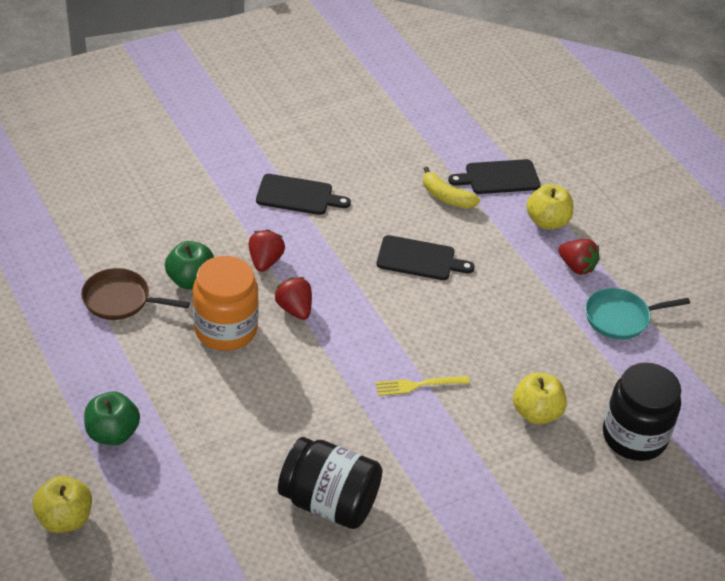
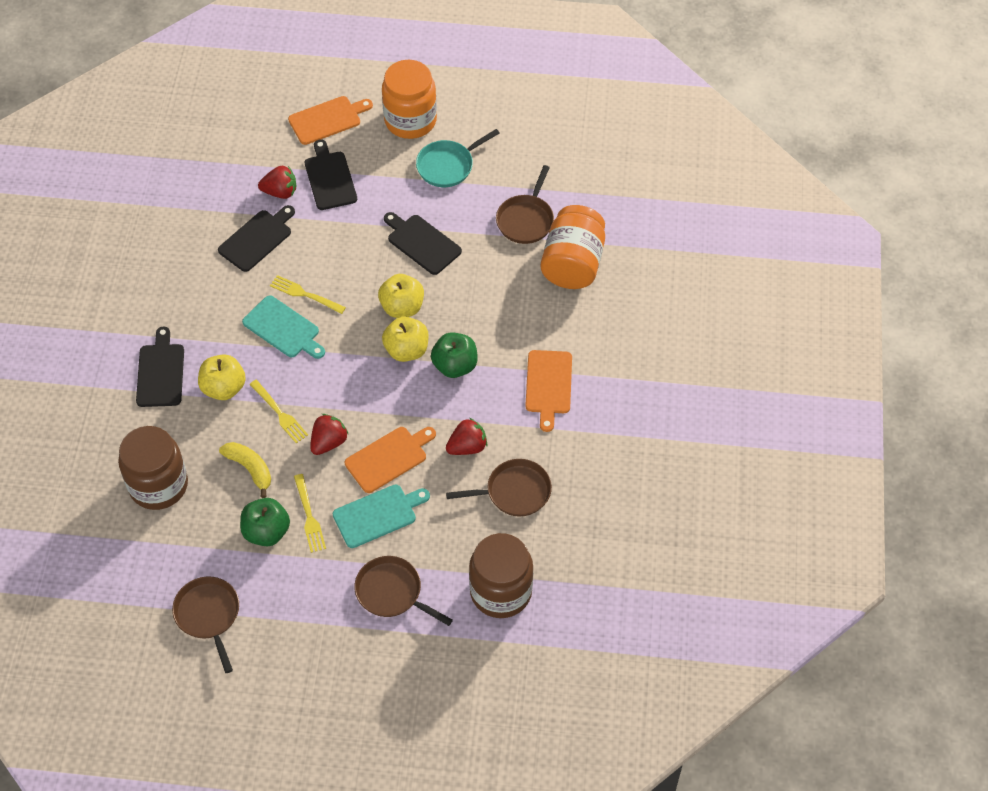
black cutting board: [256,174,351,215] [377,235,475,280] [448,159,541,194] = 3 -> [136,326,184,407] [218,205,295,272] [305,139,357,210] [384,212,462,275] = 4
black jar: [278,437,382,529] [603,362,681,461] = 2 -> none = 0
brown jar: none = 0 -> [118,426,188,510] [469,533,533,618] = 2
brown pan: [81,268,190,320] = 1 -> [172,577,239,673] [354,556,453,626] [446,459,552,517] [496,165,554,244] = 4
orange cutting board: none = 0 -> [288,96,373,145] [345,427,436,493] [525,350,572,432] = 3
orange jar: [193,256,259,351] = 1 -> [382,60,437,139] [541,205,605,289] = 2
turquoise cutting board: none = 0 -> [242,295,325,359] [333,484,430,548] = 2
yellow fork: [376,376,470,396] = 1 -> [249,380,308,443] [270,275,346,314] [294,474,326,553] = 3

